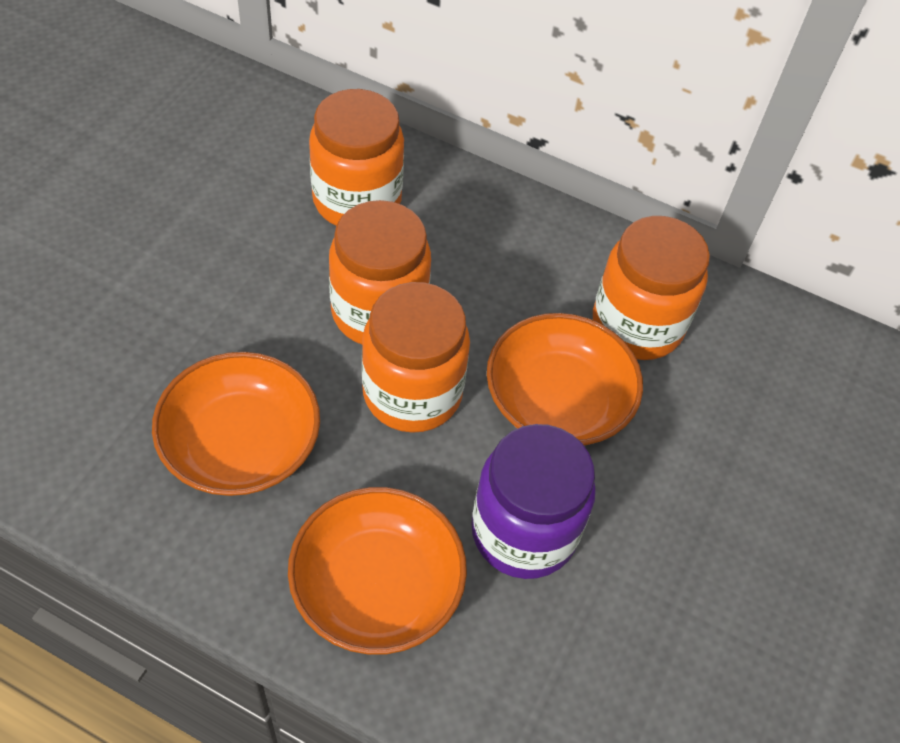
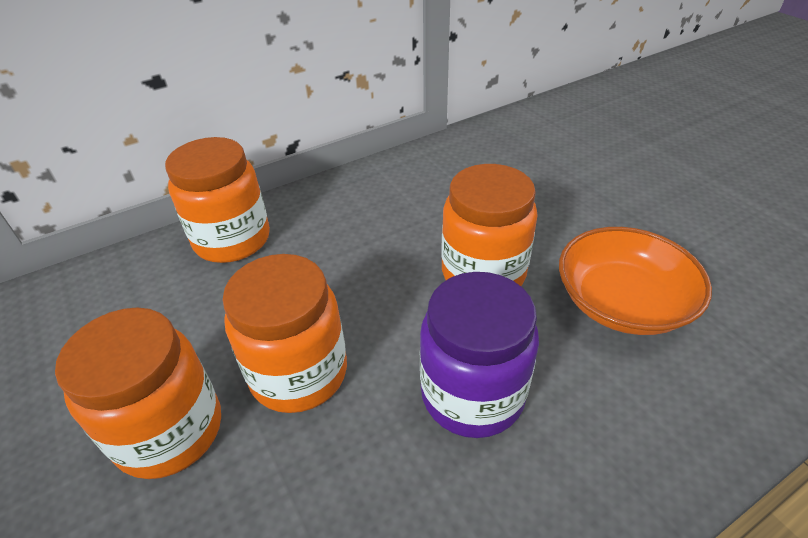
orange bowl: [152,352,320,496] [288,487,467,655] [487,313,643,445] = 3 -> [559,227,712,335] = 1

